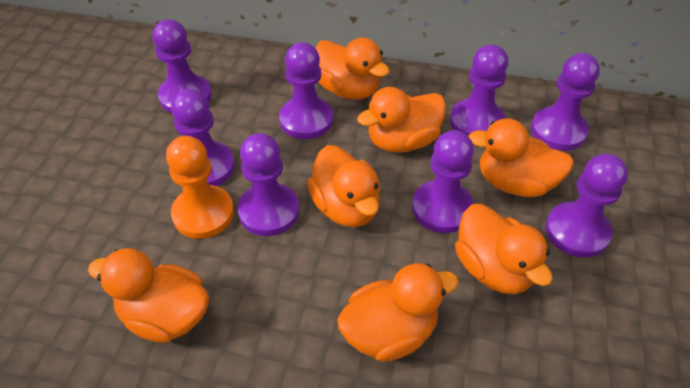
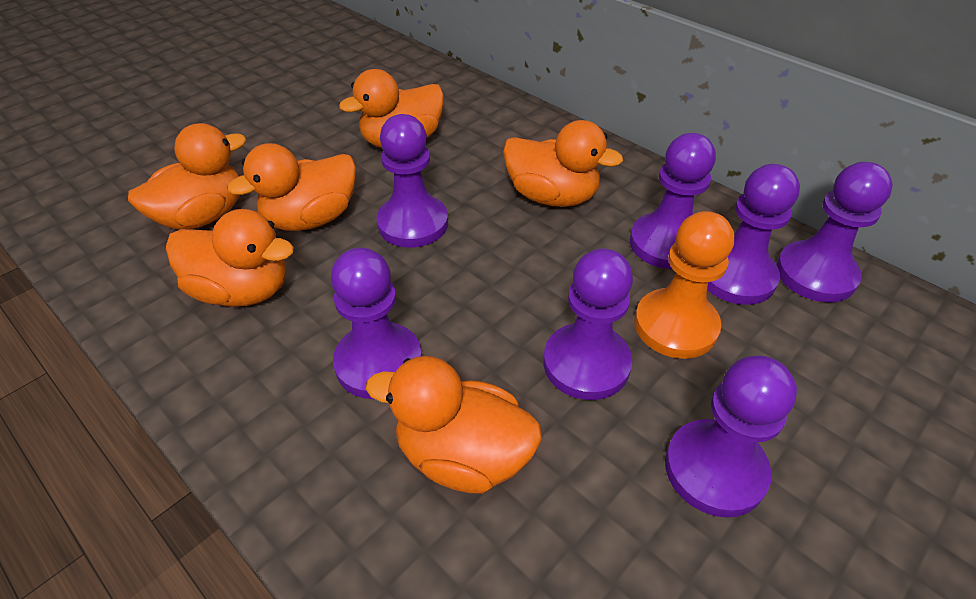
orange duck: [88,248,209,343] [307,145,380,227] [315,37,390,100] [337,263,459,362] [357,87,446,153] [455,204,553,294] [468,118,574,197] = 7 -> [128,123,246,230] [166,209,294,307] [227,143,356,231] [339,69,444,148] [366,356,542,494] [503,120,623,207] = 6
purple pawn: [153,19,212,113] [171,89,235,186] [238,133,299,236] [279,42,333,139] [412,130,474,233] [450,44,508,136] [531,53,600,151] [546,154,628,258] = 8 -> [331,247,422,399] [376,114,448,248] [543,248,633,400] [630,133,716,269] [665,356,797,518] [707,164,800,305] [776,162,893,302] = 7

